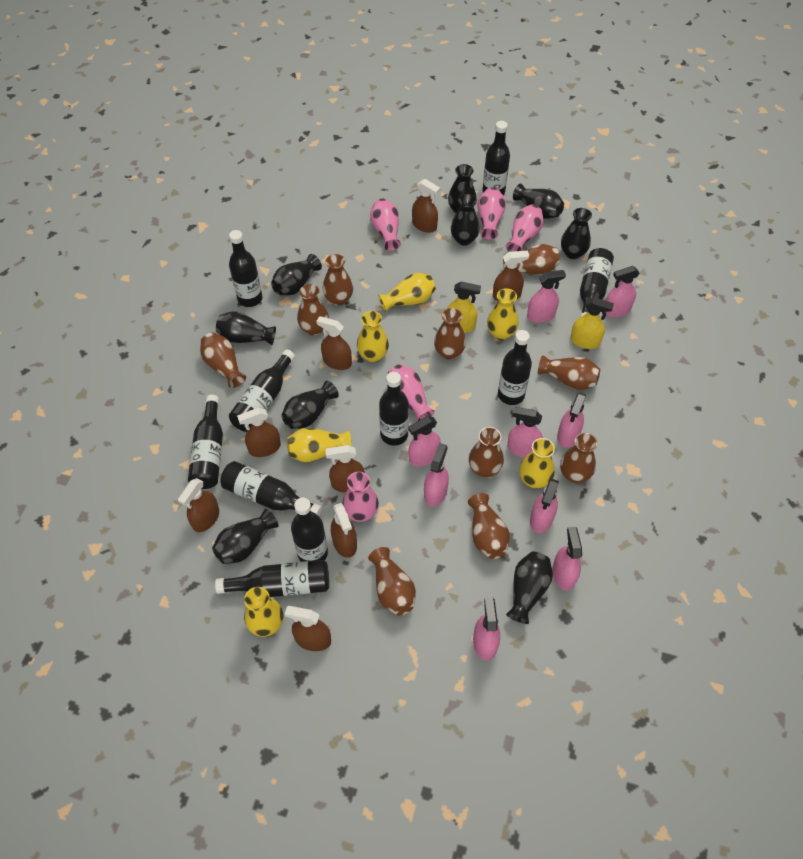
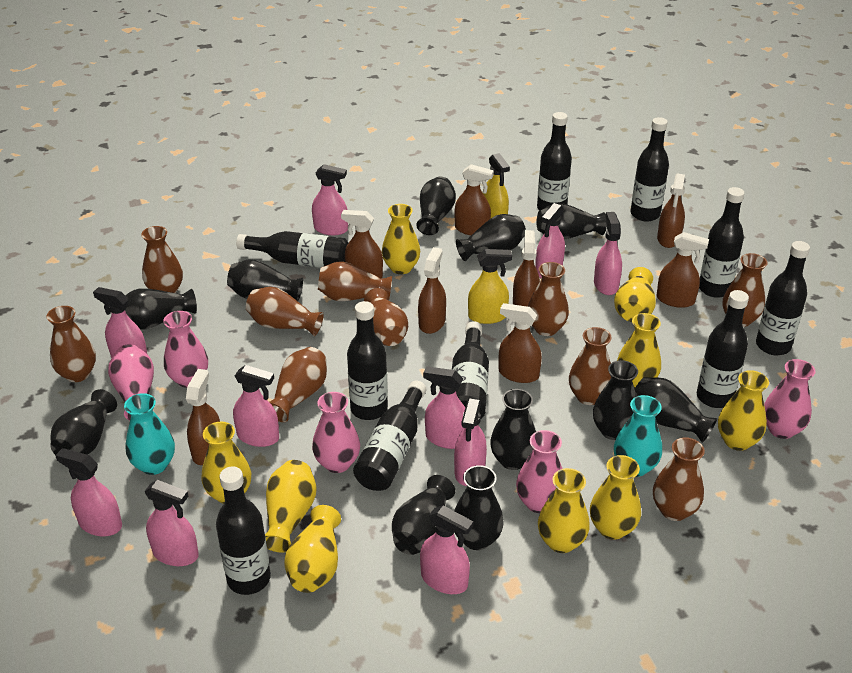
black vase: [212,509,279,564] [216,311,276,345] [271,254,322,295] [281,381,339,429] [448,164,476,214] [451,194,480,246] [506,551,553,624] [513,184,564,219] [561,208,592,259] = 9 -> [51,389,117,455] [125,288,197,330] [227,259,303,301] [392,475,455,555] [416,177,456,235] [454,465,504,550] [456,214,526,261] [490,389,536,470] [536,203,607,240] [593,360,638,440] [635,377,717,443] = 11
pink spray bottle: [408,416,441,467] [424,443,449,507] [473,597,500,661] [507,407,543,458] [527,270,566,323] [530,479,559,533] [552,527,582,591] [557,393,586,448] [606,266,640,317] = 9 -> [55,448,122,536] [93,287,147,358] [145,480,199,566] [233,365,279,447] [312,164,348,235] [420,505,473,594] [423,366,465,449] [454,398,487,486] [535,203,565,278] [594,212,622,295] = 10
turquoise vase: none = 0 -> [124,393,175,475] [614,395,662,477] = 2
yellow vase: [244,587,284,637] [287,428,352,462] [357,311,389,362] [378,273,436,312] [487,288,519,340] [519,438,555,488] = 6 -> [202,422,251,504] [265,460,317,553] [284,505,341,593] [382,204,420,274] [538,468,590,553] [590,455,641,540] [614,267,656,322] [617,313,661,389] [718,370,769,451] = 9

